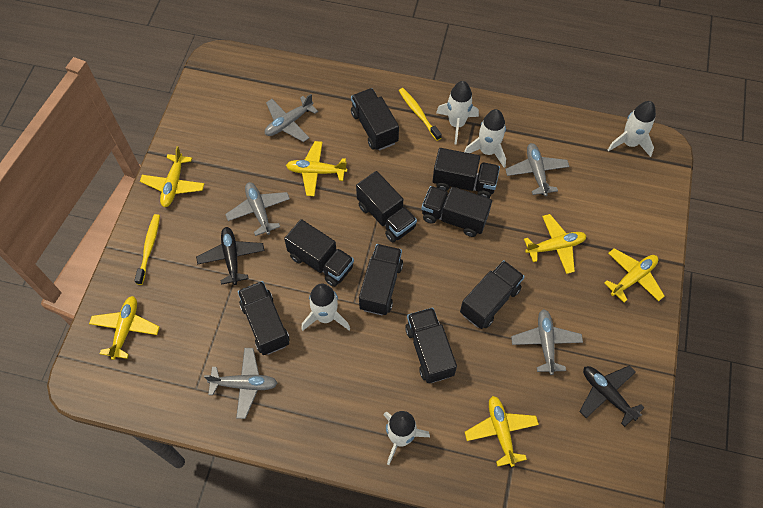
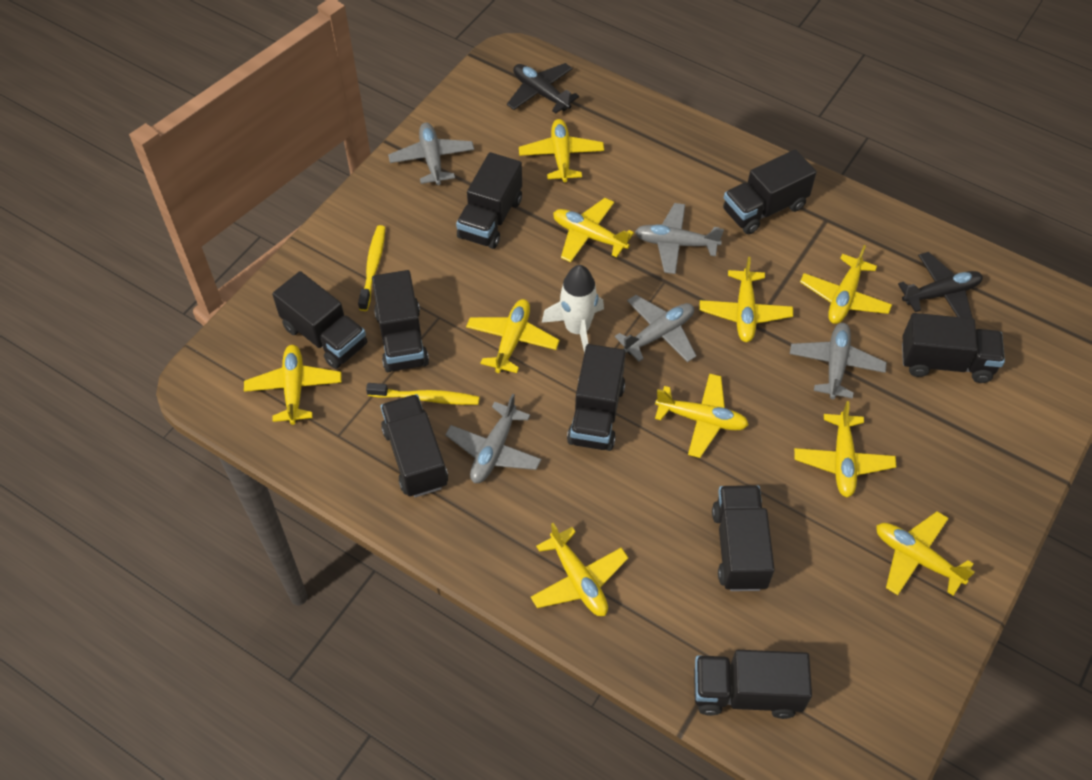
white rocket: [301,284,350,331] [384,411,430,465] [436,81,479,145] [464,109,506,168] [608,101,656,157] = 5 -> [542,265,604,353] = 1
yellow plane: [89,296,160,360] [140,146,205,207] [286,141,347,196] [465,396,539,467] [524,214,587,274] [604,248,665,303] = 6 -> [244,345,342,425] [466,299,560,373] [519,119,604,182] [530,523,628,616] [553,198,634,262] [655,373,749,458] [699,257,793,342] [794,401,896,498] [800,245,892,324] [876,511,975,596] = 10

